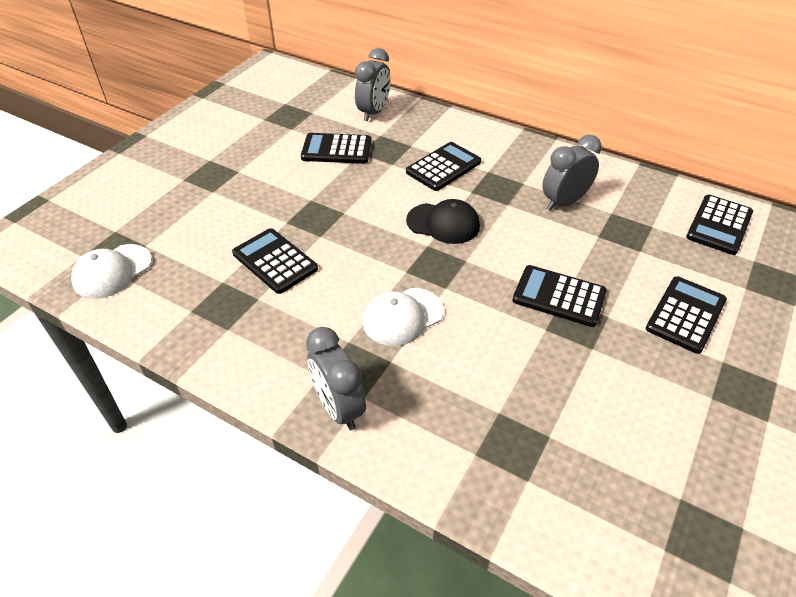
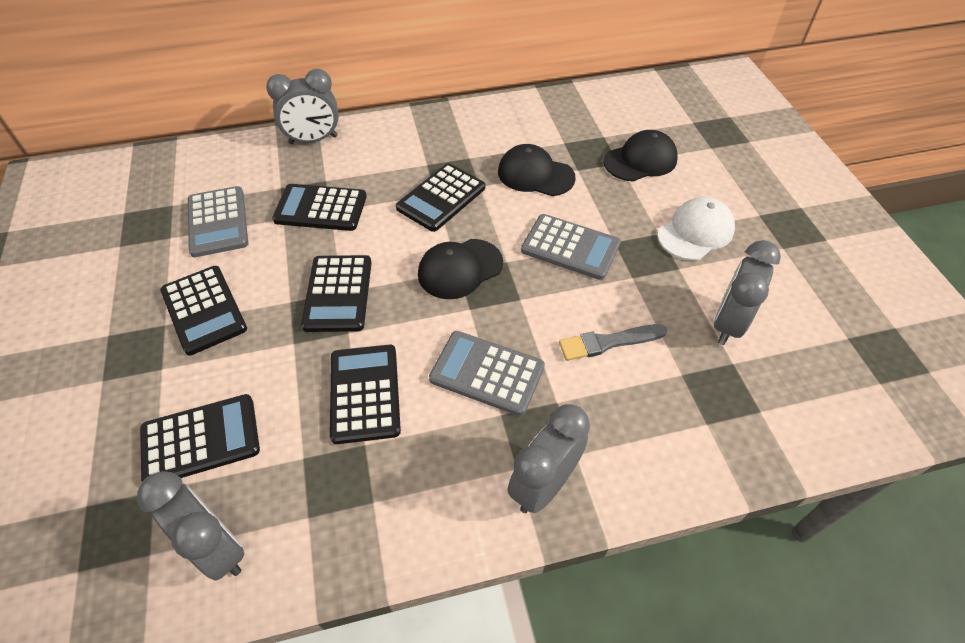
black cap: [406,199,480,244] = 1 -> [418,239,503,299] [498,144,576,196] [603,130,678,181] = 3
grey brush: none = 0 -> [559,324,667,361] = 1
grey calculator: none = 0 -> [188,186,248,257] [429,331,545,416] [521,214,621,280] = 3
grey clock: [306,327,366,431] [355,48,390,121] [542,135,602,211] = 3 -> [137,471,245,581] [266,69,339,144] [507,404,590,513] [714,240,781,345] = 4
white cap: [71,244,152,299] [363,288,444,346] = 2 -> [657,197,735,260] = 1

